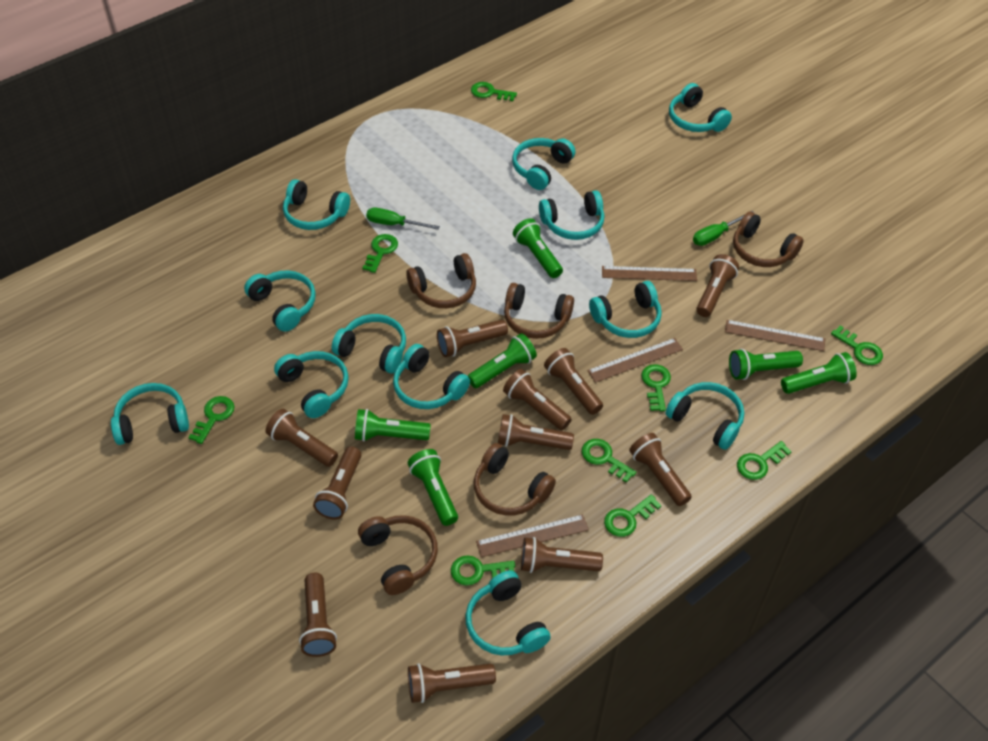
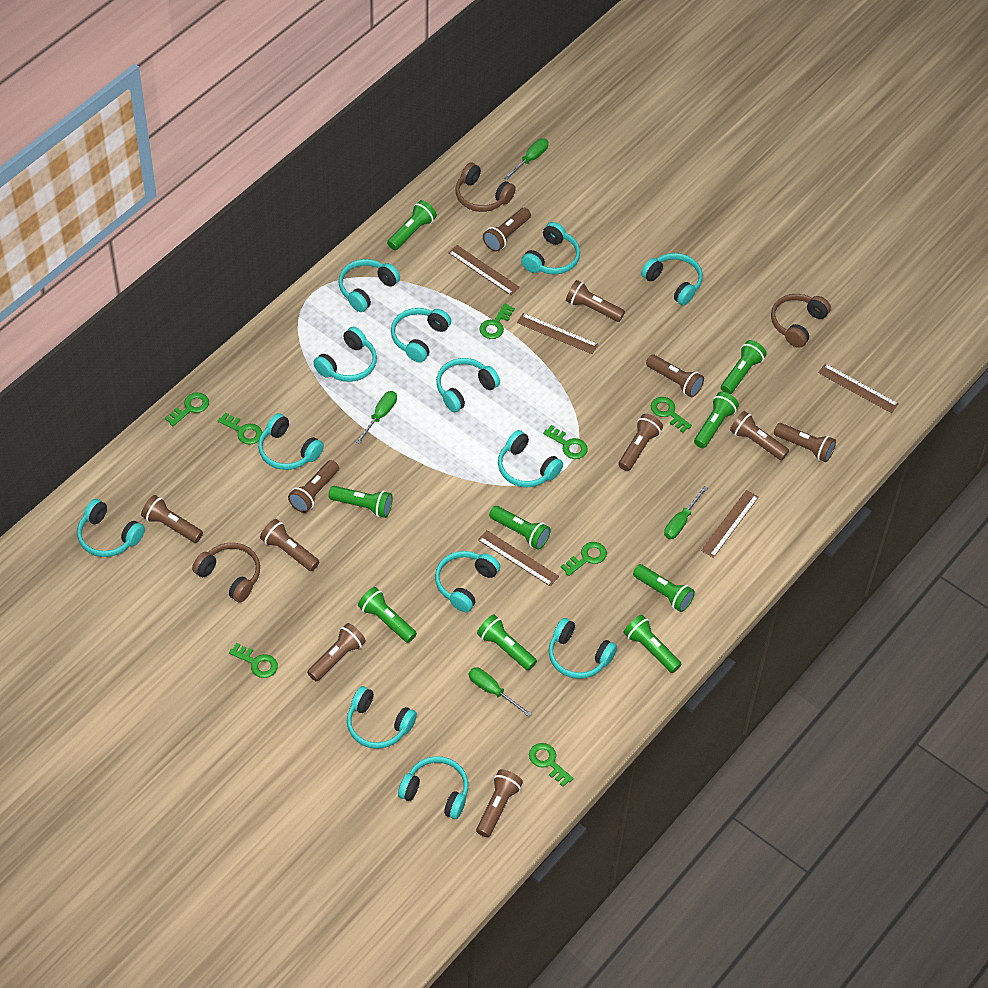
brown headphones: [358,515,438,595] [406,253,476,308] [474,443,556,516] [504,283,574,339] [733,212,804,267] = 5 -> [192,543,260,603] [455,162,516,212] [771,294,831,348] = 3
brown ruler: [476,514,589,557] [587,338,683,383] [602,266,697,281] [725,320,825,351] = 4 -> [448,245,520,295] [478,530,559,586] [517,313,598,354] [701,490,759,558] [818,364,899,413] = 5
green flashlight: [355,409,431,442] [408,449,458,526] [468,333,537,388] [513,218,563,278] [729,349,803,380] [781,352,857,394] = 6 -> [329,486,393,518] [358,587,417,643] [387,200,437,250] [477,614,537,671] [489,506,551,550] [623,615,682,673] [633,564,695,612] [694,392,739,448] [721,340,767,394] = 9
green key: [188,396,234,444] [362,234,398,273] [451,555,515,586] [471,82,517,101] [582,439,636,483] [604,494,661,537] [641,364,671,412] [737,441,792,480] [831,325,883,365] = 9 -> [165,392,209,426] [218,412,262,445] [229,643,278,678] [480,303,515,339] [529,743,573,787] [543,425,588,459] [561,542,607,576] [651,397,692,433] = 8
green screwdriver: [366,207,440,230] [693,211,754,246] = 2 -> [355,391,397,444] [469,667,531,717] [504,138,548,180] [664,486,707,539] = 4
turquoise headphones: [111,383,189,445] [244,271,316,332] [274,351,349,418] [283,179,350,230] [332,314,406,374] [393,344,470,409] [465,570,551,656] [512,138,575,190] [539,190,604,240] [589,281,662,338] [665,382,744,450] [669,83,732,132] = 12 -> [77,499,145,557] [258,413,324,470] [314,327,377,382] [338,259,400,312] [347,686,417,749] [391,308,451,363] [398,756,468,819] [435,551,500,612] [436,358,500,412] [498,430,563,487] [521,222,580,275] [548,618,617,679] [641,253,703,305] = 13

